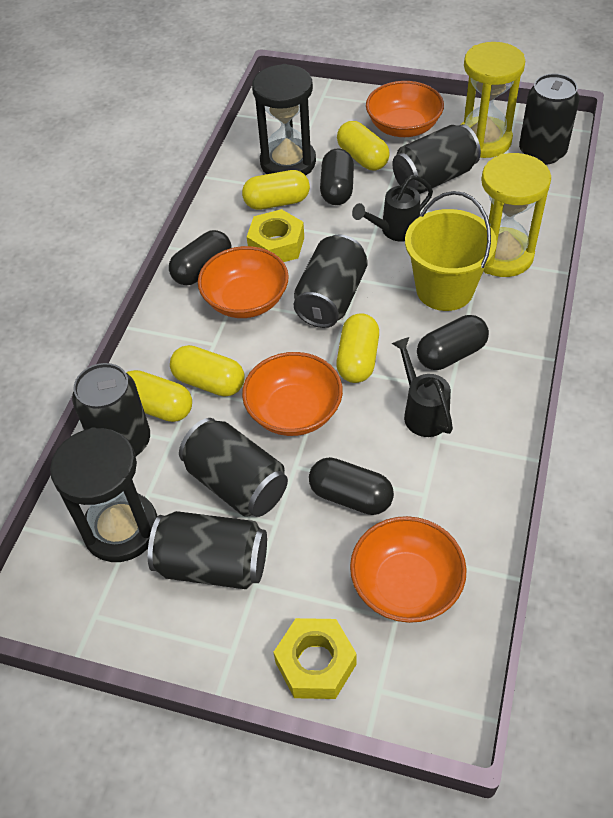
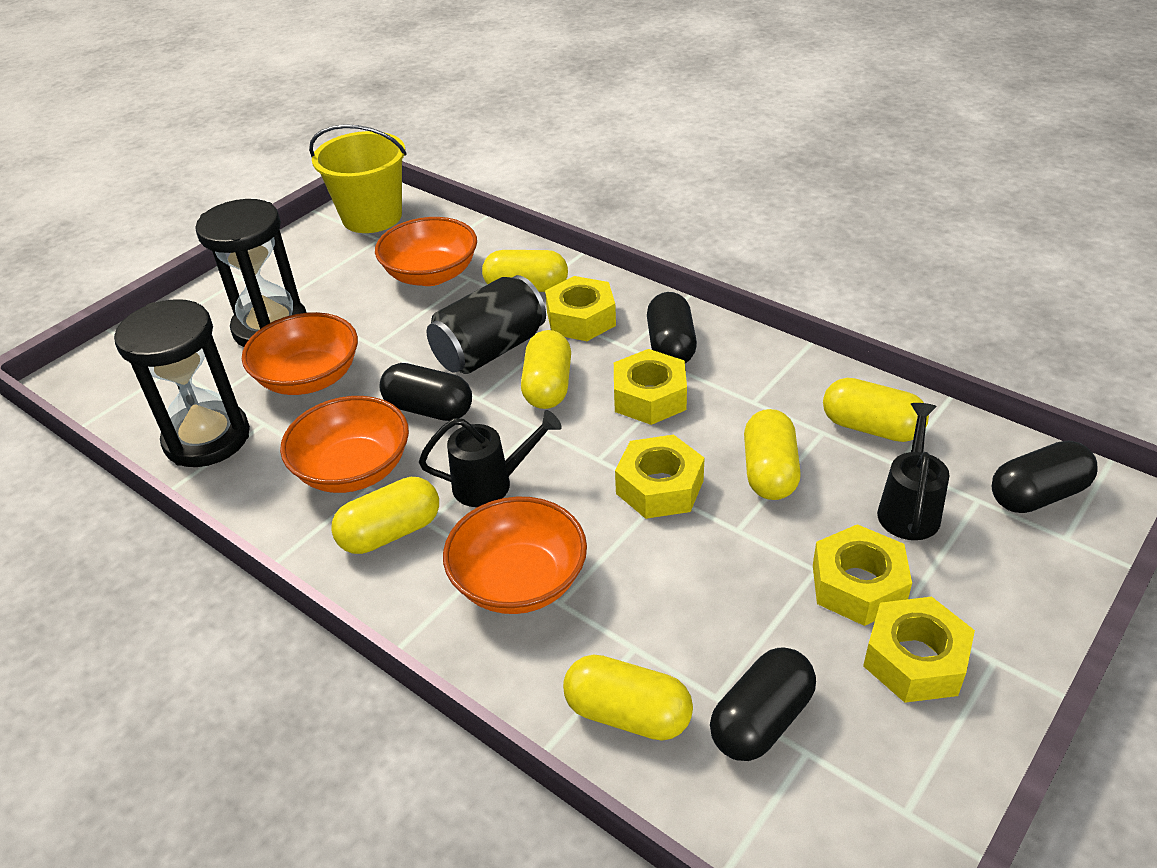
black can: [72,363,150,456] [148,511,267,589] [179,418,288,517] [294,235,368,328] [392,124,481,194] [519,74,579,165] = 6 -> [427,275,546,374] = 1
yellow capsule: [127,370,192,422] [170,345,244,397] [242,170,310,210] [336,313,379,383] [337,121,390,170] = 5 -> [331,477,439,554] [482,250,568,292] [521,330,571,409] [563,654,693,741] [744,409,801,500] [823,378,929,442] = 6
yellow hourglass: [460,42,525,158] [481,153,551,277] = 2 -> none = 0
yellow nut: [247,209,304,262] [273,618,357,699] = 2 -> [545,276,616,341] [614,349,687,425] [615,435,704,519] [813,524,912,626] [863,597,975,703] = 5

